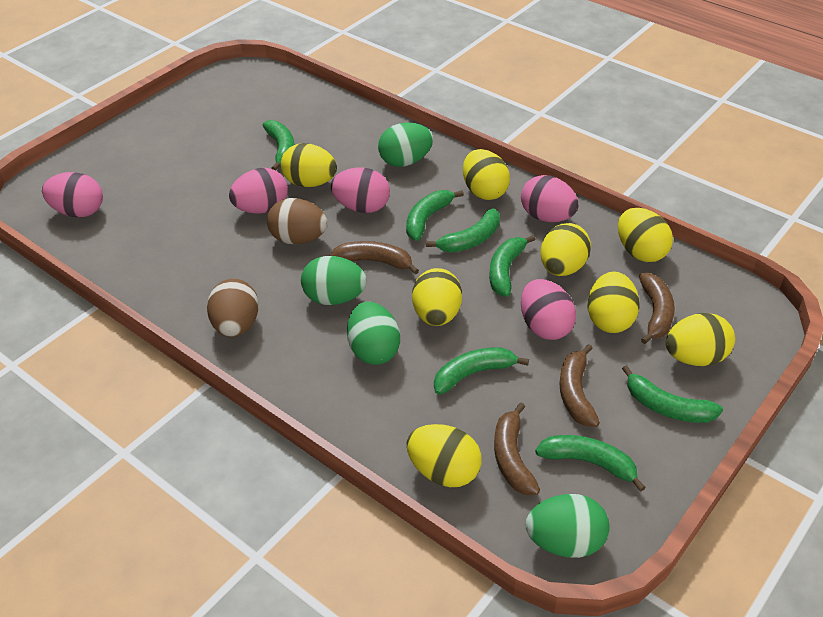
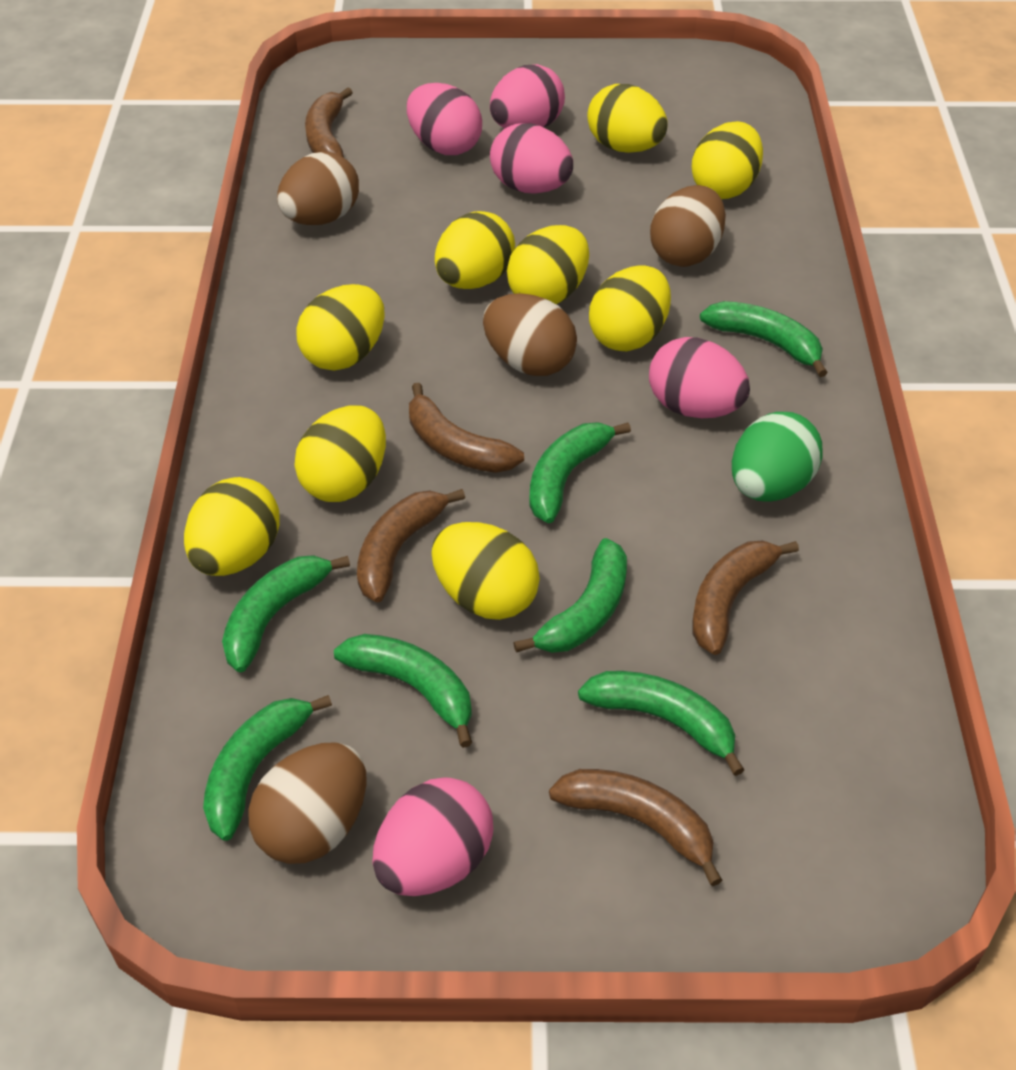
brown banana: [330,241,419,275] [494,403,540,495] [560,344,600,427] [639,273,675,344] = 4 -> [305,88,353,158] [357,489,465,603] [409,383,524,473] [549,769,722,886] [692,540,799,655] = 5
brown egg: [207,279,259,337] [267,198,328,244] = 2 -> [248,742,367,864] [277,152,359,225] [483,293,577,376] [650,185,726,267] = 4
green egg: [301,256,367,305] [347,302,400,365] [378,122,433,167] [526,494,610,558] = 4 -> [732,412,823,501] = 1
yellow egg: [281,143,337,187] [407,424,482,487] [412,268,462,326] [463,149,510,200] [541,223,591,276] [587,271,640,333] [618,208,673,262] [666,313,735,366] = 8 -> [184,477,280,576] [294,405,386,502] [296,284,385,371] [431,522,540,620] [435,211,515,289] [507,225,589,304] [587,84,668,153] [589,265,671,351] [692,121,763,199] = 9

